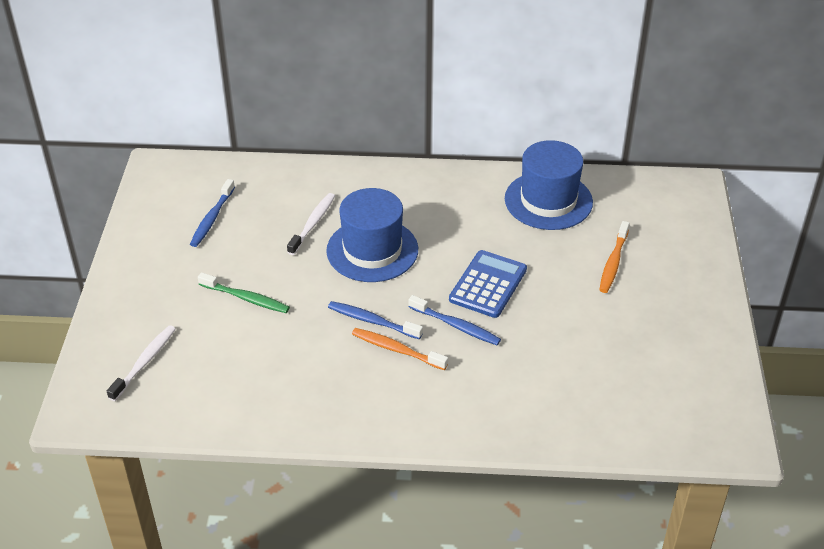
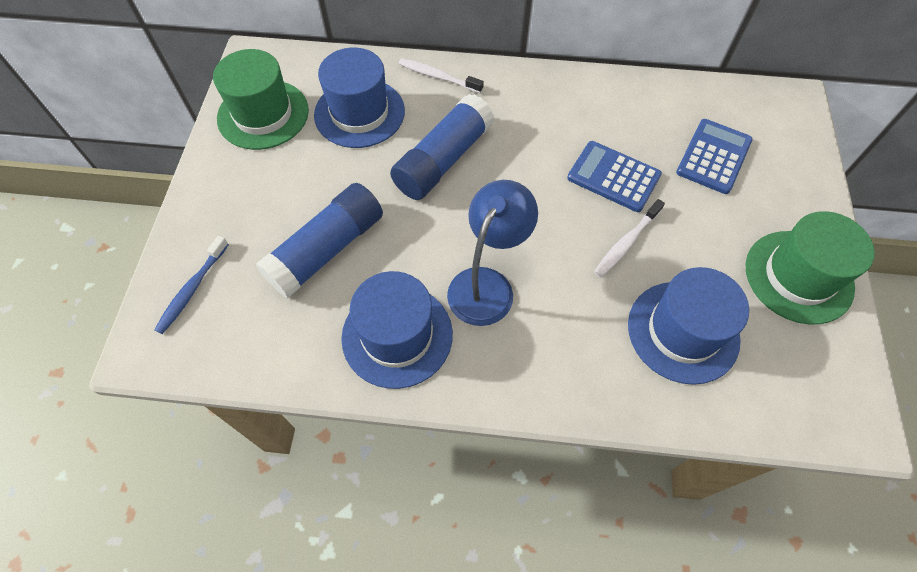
blue calculator: [449,250,527,318] = 1 -> [567,141,662,212] [676,119,753,194] = 2
blue glue stick: none = 0 -> [256,183,383,299] [390,94,494,200] = 2
blue hat: [326,188,418,282] [505,140,593,230] = 2 -> [314,48,405,148] [341,271,453,389] [628,267,749,385] = 3
blue lamp: none = 0 -> [447,180,538,326] = 1
blue toothbrush: [190,179,235,247] [328,301,423,339] [409,295,501,345] = 3 -> [154,236,229,334] = 1
green hat: none = 0 -> [213,49,309,150] [746,211,875,325] = 2
green toothbrush: [198,272,290,313] = 1 -> none = 0
orange toothbrush: [352,328,448,370] [599,221,630,293] = 2 -> none = 0

